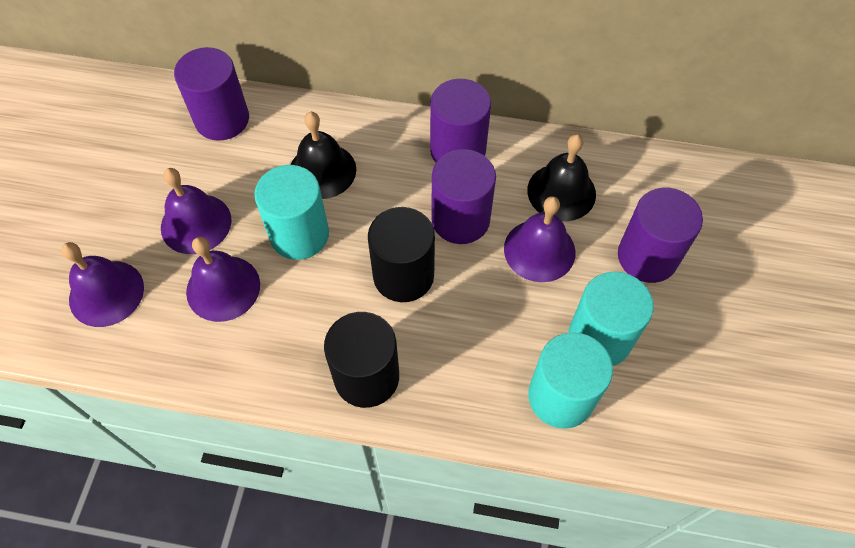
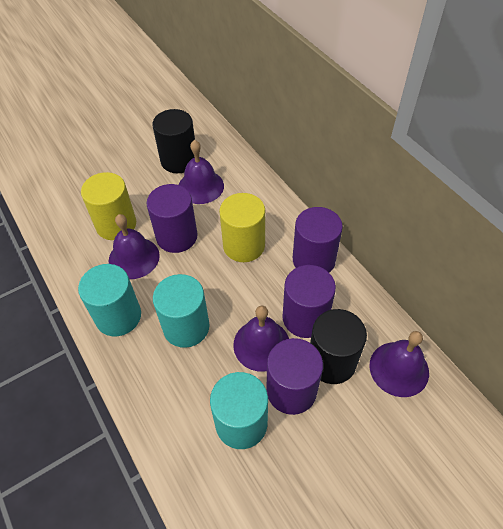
black bell: [291,112,356,199] [527,134,596,221] = 2 -> none = 0
yellow cylinder: none = 0 -> [81,172,136,240] [219,193,265,262] = 2

